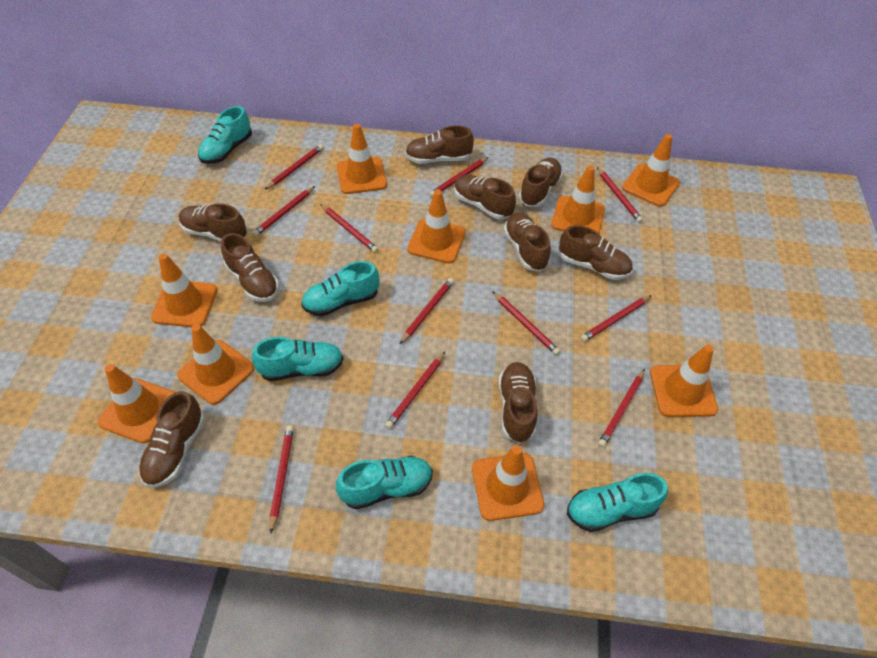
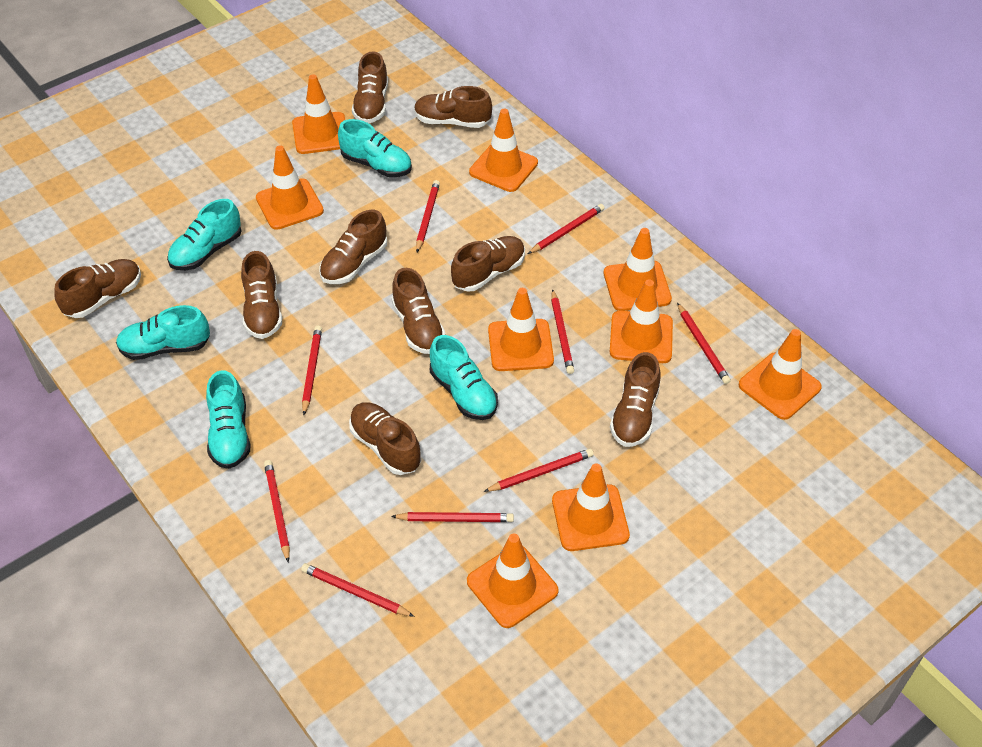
red pencil: [252,186,315,236] [264,144,324,190] [270,425,294,533] [320,204,378,253] [385,352,445,429] [400,278,454,344] [430,157,489,197] [492,291,560,355] [580,295,652,342] [597,167,643,223] [598,369,645,448] = 11 -> [264,460,290,563] [301,563,415,617] [302,326,322,415] [391,512,514,522] [416,180,440,252] [484,448,594,492] [528,204,604,254] [551,289,574,374] [677,303,731,384] = 9

